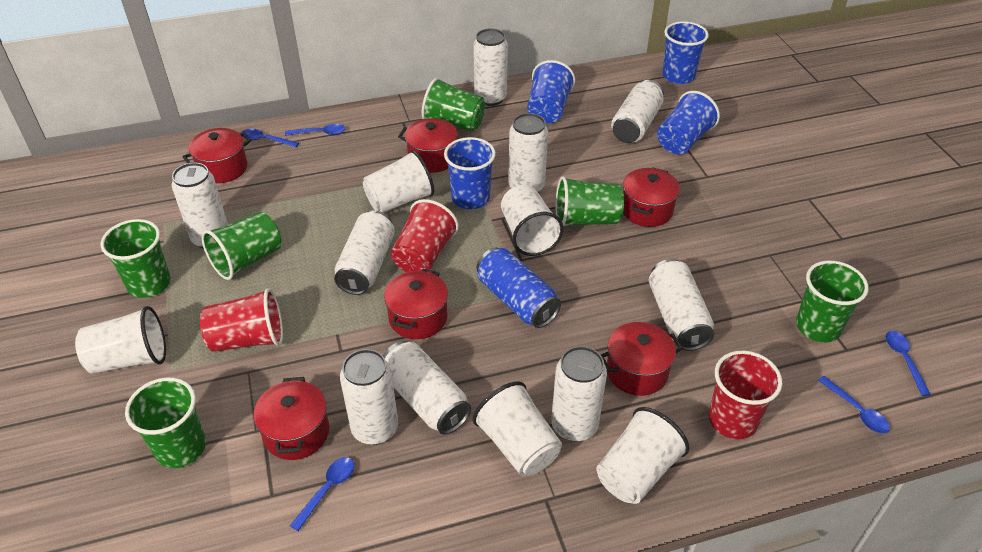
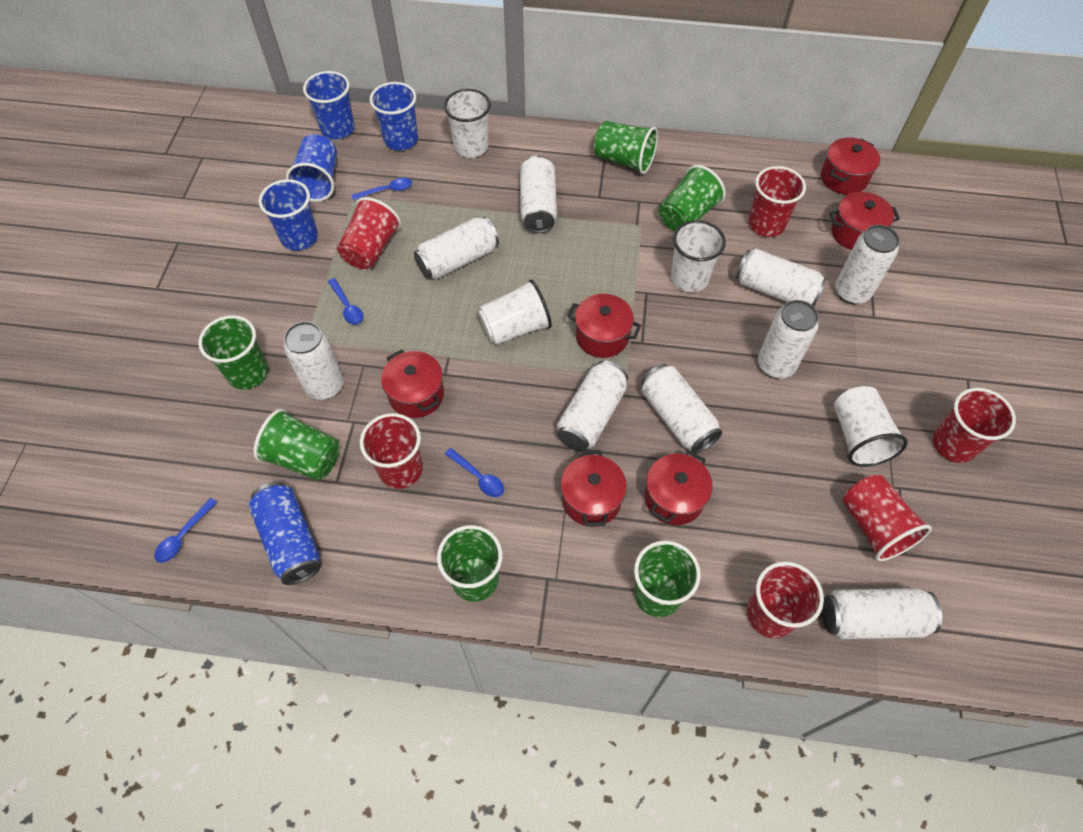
blue spoon: [241,129,299,147] [285,124,346,136] [290,457,354,531] [818,376,890,434] [886,331,931,396] = 5 -> [154,498,217,563] [328,278,363,325] [352,178,412,200] [445,448,504,497] = 4
red cup: [200,288,283,352] [391,199,459,272] [709,351,782,439] = 3 -> [337,197,401,269] [360,413,423,489] [747,561,824,638] [748,166,806,237] [842,475,932,561] [933,388,1016,463] = 6
white cup: [75,306,166,374] [363,150,434,213] [473,381,562,476] [501,185,563,256] [596,407,689,504] = 5 -> [444,89,491,158] [478,279,552,345] [671,220,726,292] [834,386,908,467] = 4

